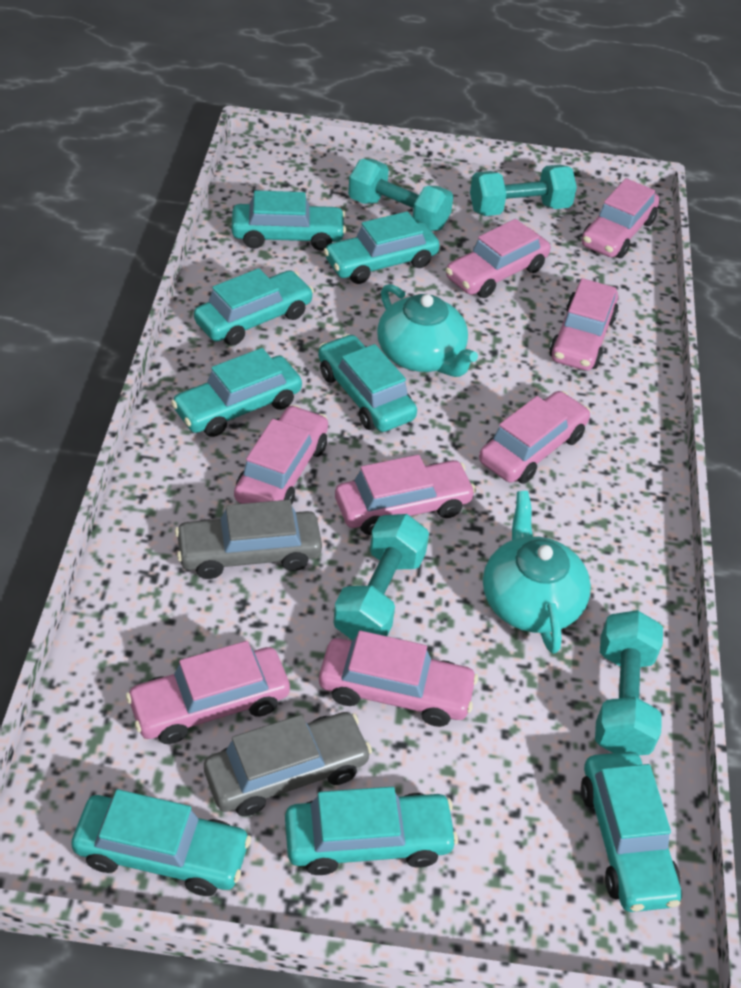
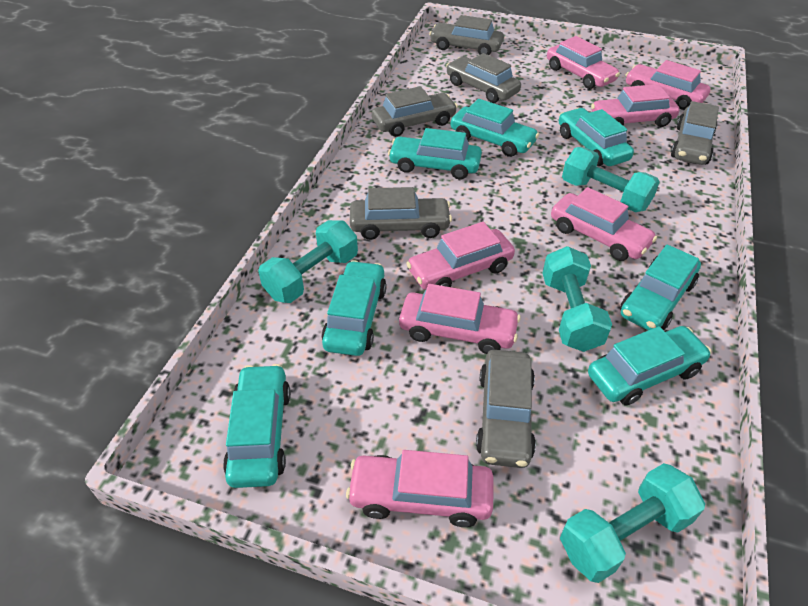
grey car: [175,500,322,579] [204,712,372,816] = 2 -> [350,187,452,240] [372,86,458,137] [429,15,504,55] [446,53,521,103] [476,350,536,468] [671,101,719,165] = 6
pink car: [126,641,290,744] [234,405,328,505] [319,630,478,727] [335,455,476,535] [446,219,551,298] [479,391,591,484] [549,278,618,371] [582,178,660,258] = 8 -> [346,450,494,527] [399,284,521,354] [406,222,515,290] [547,36,620,89] [551,187,657,261] [591,84,680,127] [626,60,711,110] = 7
turquoise car: [71,789,251,896] [171,348,302,437] [194,268,314,346] [231,190,346,251] [285,787,458,875] [318,334,417,432] [323,211,440,284] [581,752,682,912] = 8 -> [223,364,291,488] [321,260,387,356] [388,128,482,179] [451,99,539,157] [559,108,634,166] [588,326,711,406] [620,245,701,330] = 7
turquoise teapot: [377,284,478,377] [483,491,591,654] = 2 -> none = 0

